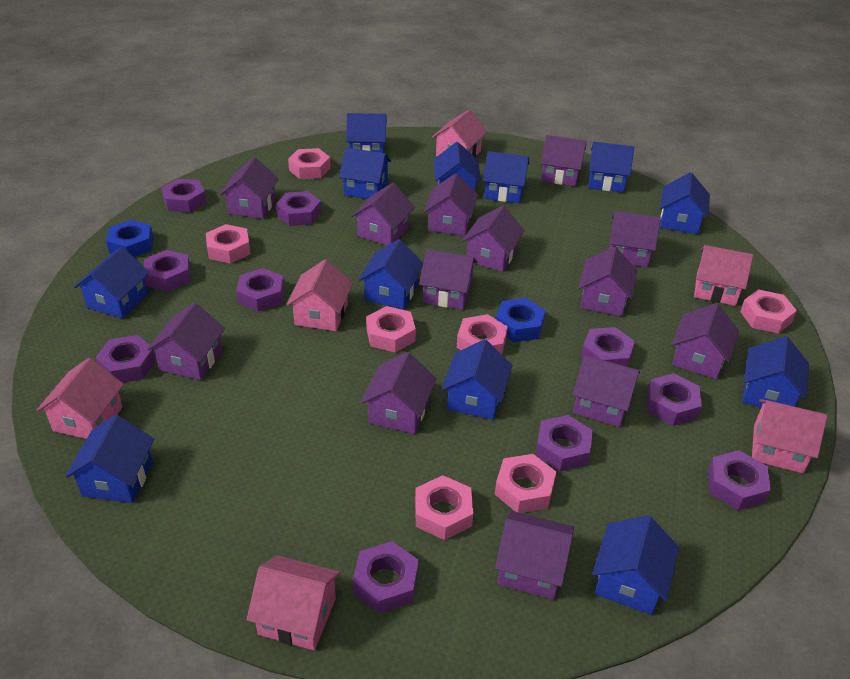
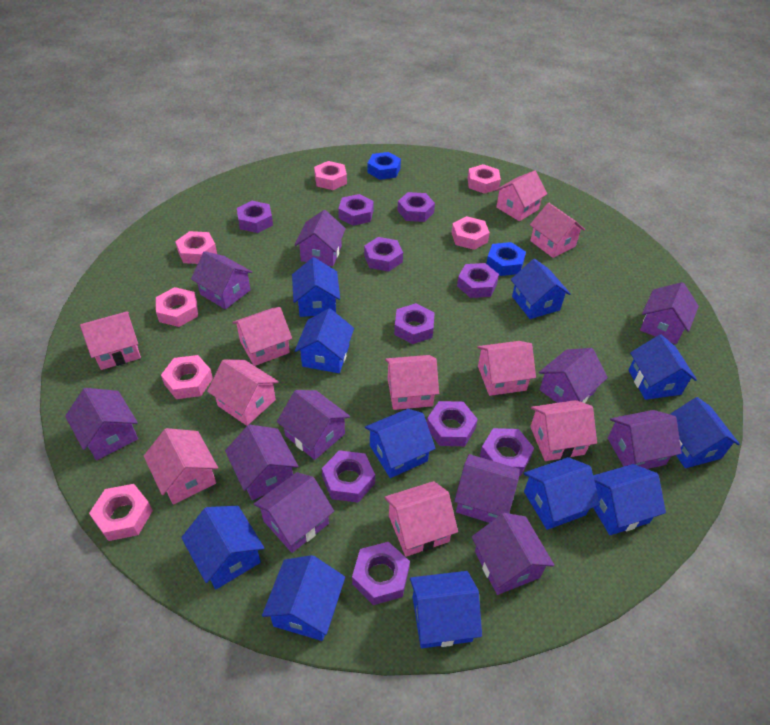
blue house: [65,415,154,503] [74,247,149,319] [339,148,391,199] [346,113,387,153] [358,239,423,309] [434,142,481,191] [442,339,512,420] [483,151,529,203] [589,142,634,192] [592,515,679,615] [660,172,710,234] [742,336,809,408] = 12 -> [181,506,264,589] [262,555,345,641] [292,257,340,317] [295,308,354,373] [365,409,436,478] [410,571,482,648] [511,259,571,319] [524,457,600,530] [593,464,666,535] [628,335,697,400] [670,397,740,468] = 11
pink house: [37,358,124,439] [246,555,341,650] [286,260,353,331] [432,110,487,157] [694,245,753,306] [752,399,827,473] = 6 -> [80,311,141,370] [144,428,218,505] [207,359,279,426] [232,307,292,366] [384,481,458,557] [385,355,439,410] [477,341,536,396] [495,170,547,221] [530,203,585,258] [530,400,597,461] = 10
purple house: [147,303,225,380] [220,157,279,219] [351,183,415,246] [361,352,437,434] [419,249,477,310] [424,173,478,236] [462,206,525,272] [495,511,574,600] [541,135,586,186] [573,355,640,427] [578,246,637,316] [609,211,661,267] [672,303,739,379] = 13 -> [65,388,138,460] [191,251,253,309] [225,424,298,500] [254,472,334,553] [277,390,350,460] [295,210,346,266] [454,454,520,523] [472,513,554,595] [539,348,608,403] [608,410,681,469] [640,282,699,344] = 11

